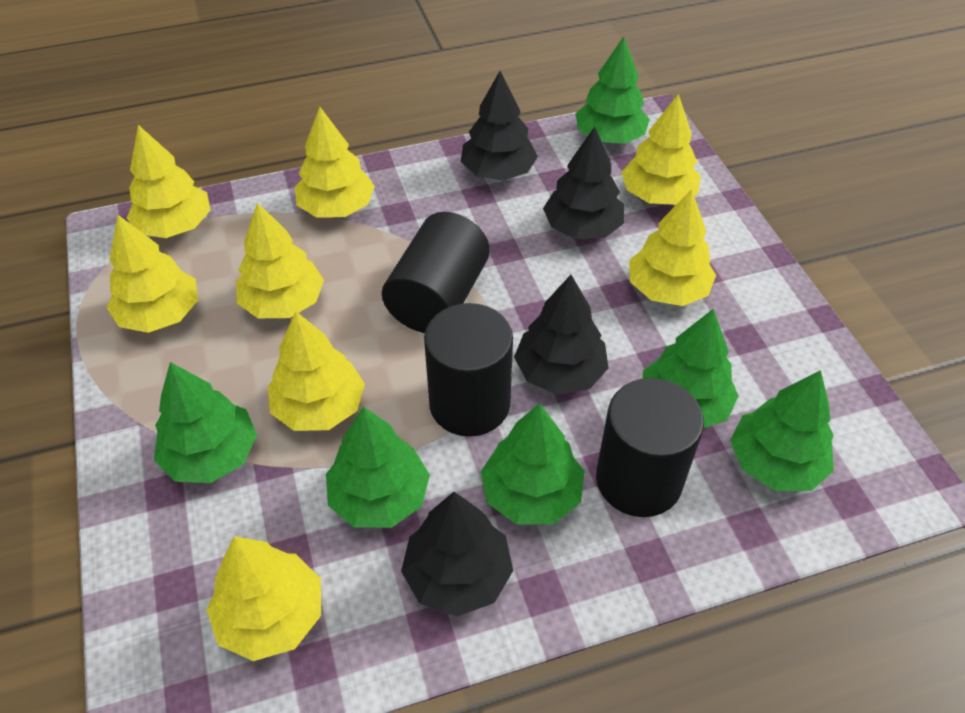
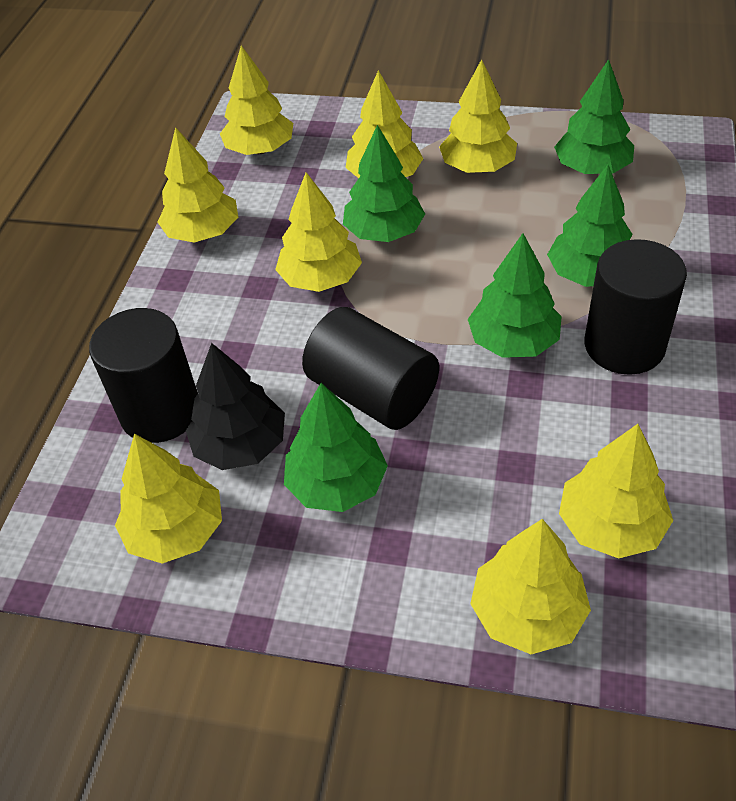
black tree: [401,492,513,616] [461,71,538,181] [514,275,608,394] [543,127,624,239] = 4 -> [186,343,285,470] = 1
green tree: [154,362,257,483] [326,407,430,528] [481,403,584,525] [575,36,650,144] [642,309,739,428] [730,370,834,491] = 6 -> [284,383,388,512] [343,125,425,242] [468,233,562,358] [547,165,633,287] [554,59,634,174] = 5

